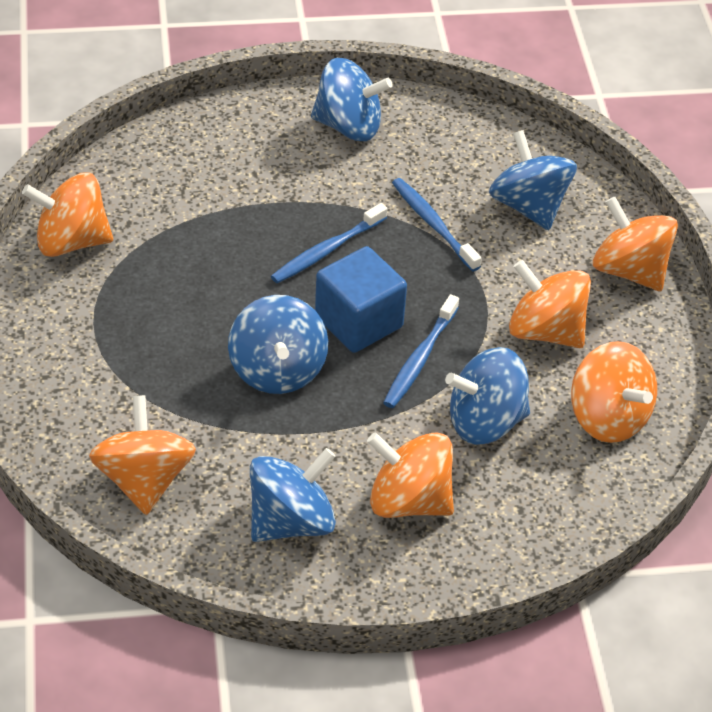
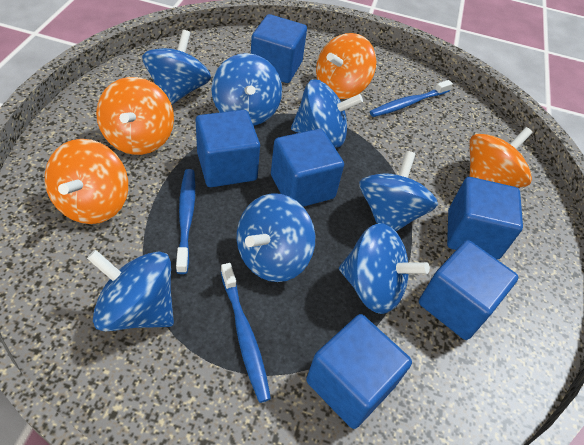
blue cube: [315,246,407,353] = 1 -> [196,110,260,187] [251,14,307,83] [271,129,344,207] [306,314,412,429] [419,240,518,340] [447,177,523,259] = 6
blue spinning top: [228,295,328,394] [250,448,336,542] [311,58,393,141] [445,347,530,445] [489,130,577,230] = 5 -> [87,250,174,331] [142,30,211,105] [211,53,282,126] [237,193,315,282] [291,79,363,147] [339,223,430,314] [359,151,438,232] = 7
orange spinning top: [22,172,113,257] [89,395,196,515] [367,432,454,518] [509,260,591,348] [571,341,657,443] [593,197,678,291] = 6 -> [45,139,128,224] [96,77,174,155] [316,33,376,99] [469,127,533,188] = 4

